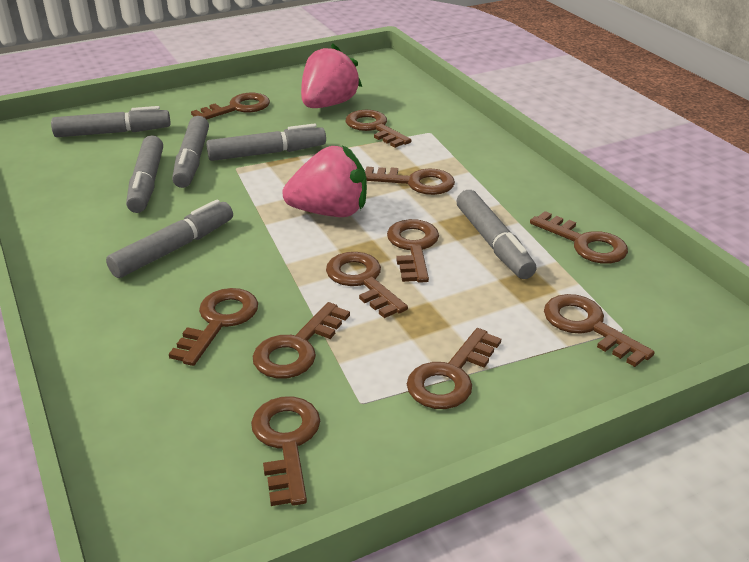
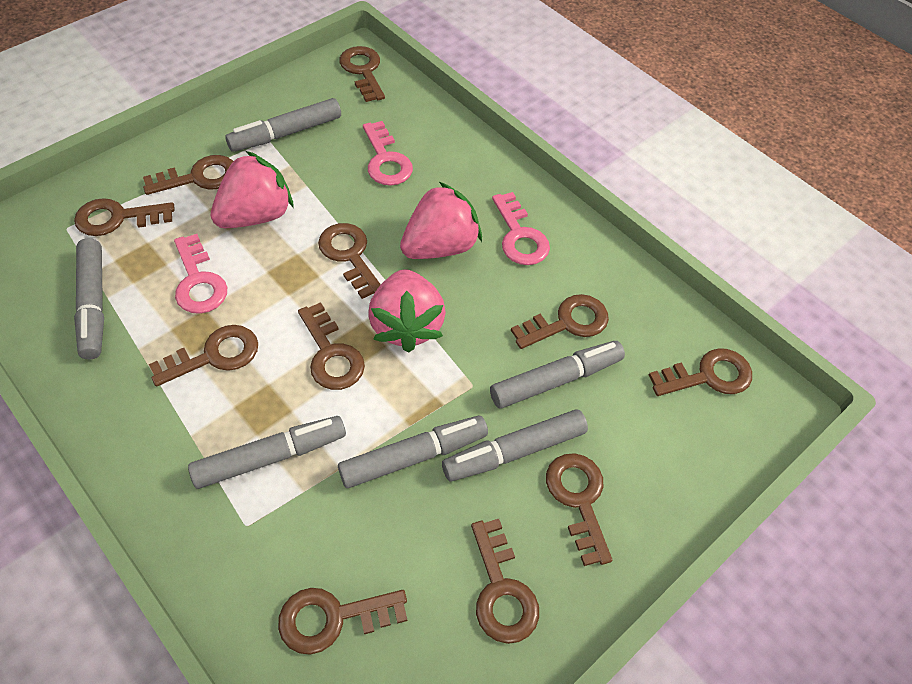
pink key: none = 0 -> [174,234,227,314] [363,121,413,186] [492,192,550,265] = 3
pink strawberry: [282,145,367,217] [301,44,362,108] = 2 -> [211,151,294,228] [368,269,446,353] [400,182,482,259] = 3

